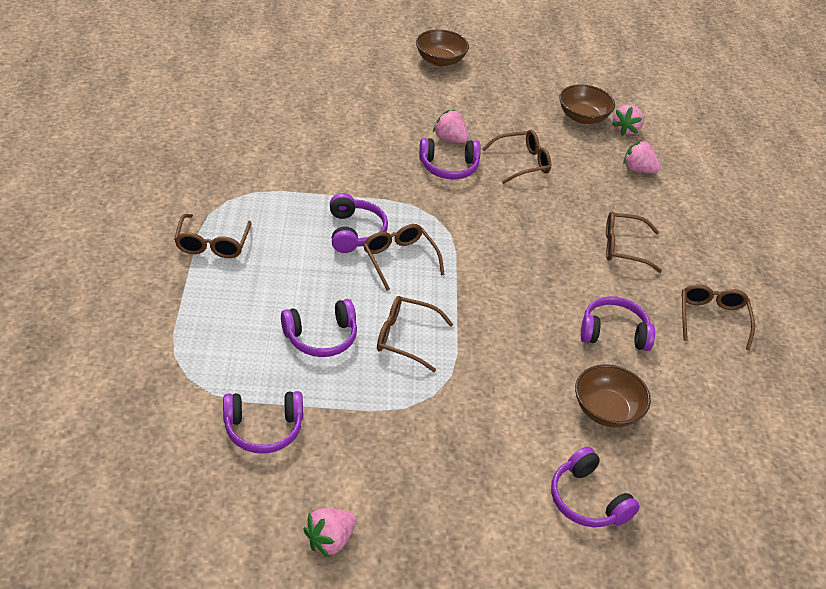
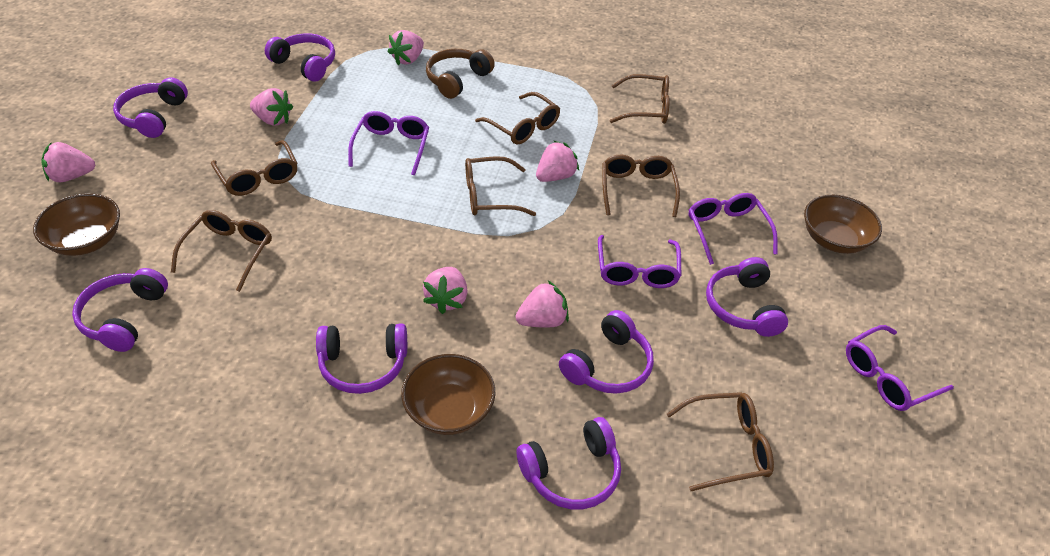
brown glasses: [174,214,252,258] [363,224,445,291] [377,296,454,372] [482,130,551,184] [606,212,662,273] [682,284,755,350] = 6 -> [171,210,272,292] [211,140,298,196] [465,156,536,216] [475,92,560,144] [602,155,680,217] [610,74,670,124] [667,392,774,491] = 7
brown headphones: none = 0 -> [426,49,495,99] = 1
pink strawberry: [304,508,356,558] [433,110,469,143] [612,105,644,136] [623,140,661,173] = 4 -> [41,142,95,182] [250,88,293,126] [388,30,424,65] [423,267,468,314] [516,281,569,328] [536,141,579,182] = 6
purple glasses: none = 0 -> [348,111,429,175] [598,235,681,288] [689,193,778,265] [846,325,954,411] = 4
purple headphones: [223,391,303,454] [281,299,357,357] [330,193,388,253] [419,138,481,179] [551,447,640,527] [581,296,655,351] = 6 -> [72,268,168,352] [113,78,188,138] [265,34,335,82] [316,323,407,394] [517,417,621,509] [559,310,654,394] [706,257,788,337] = 7

